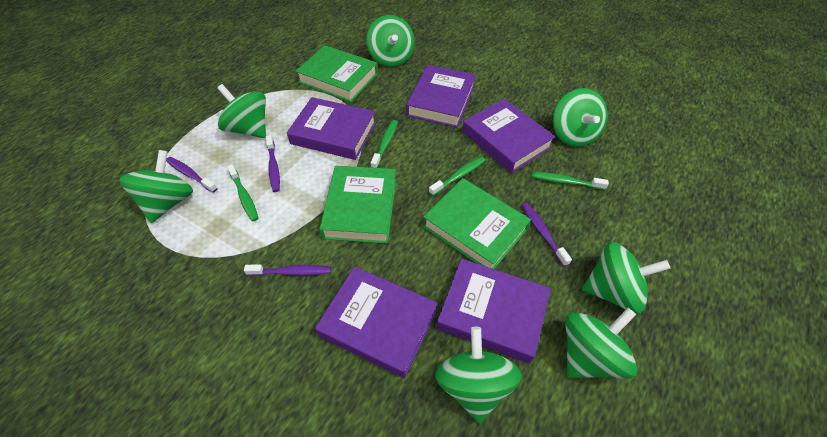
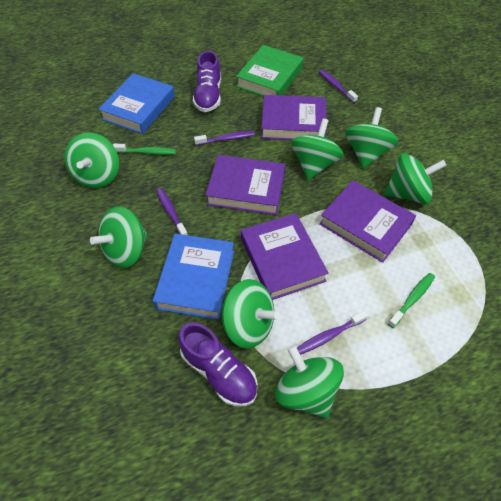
blue book: none = 0 -> [98,73,175,134] [153,234,234,319] = 2
green book: [295,45,378,102] [319,166,396,244] [423,178,531,269] = 3 -> [236,45,303,96] = 1
green toothbrush: [227,164,259,221] [370,120,398,168] [429,157,485,196] [532,172,609,190] = 4 -> [113,144,176,155] [388,273,435,328] = 2
purple book: [287,97,376,160] [315,266,438,378] [406,65,476,128] [437,259,551,363] [462,99,555,173] = 5 -> [205,155,285,215] [241,213,329,300] [261,95,327,140] [319,180,416,263] = 4
purple shoe: none = 0 -> [178,322,257,406] [193,51,221,112] = 2

